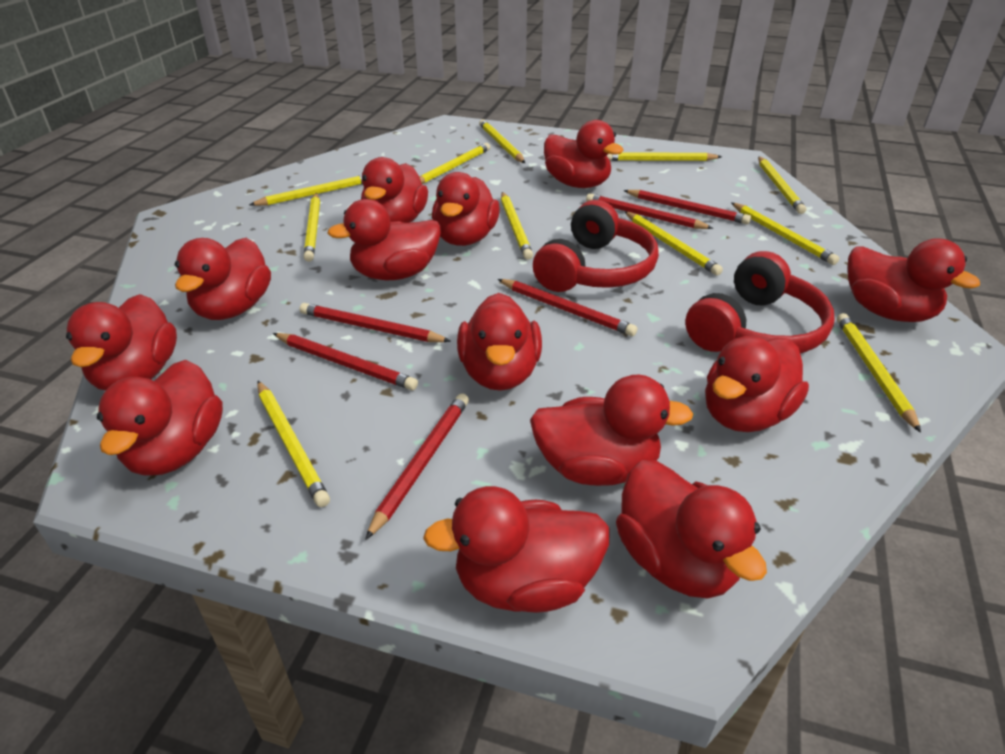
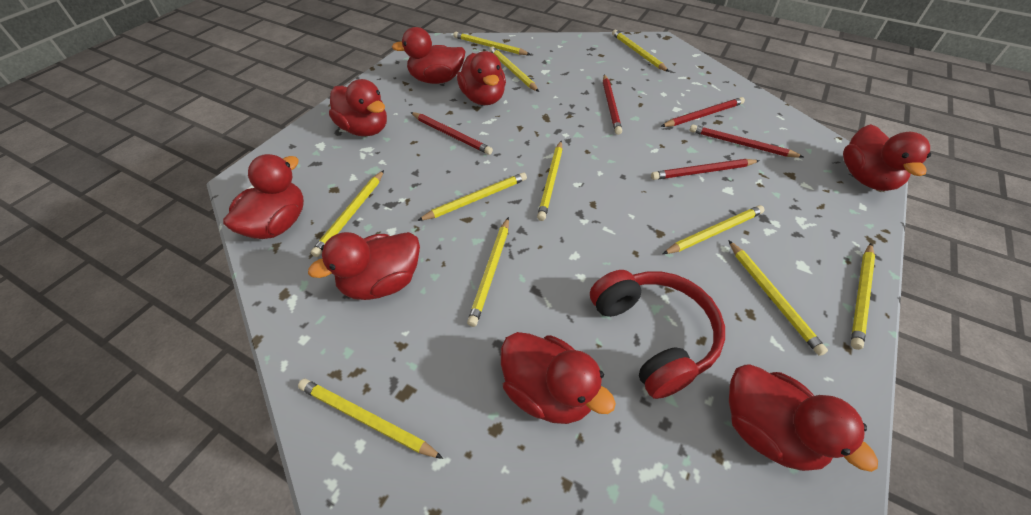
red duck: [66,294,177,391] [97,360,223,476] [175,238,271,320] [327,199,441,280] [361,157,428,223] [423,486,610,613] [432,172,500,246] [457,293,542,391] [530,375,693,486] [544,120,624,188] [616,460,767,598] [705,336,809,432] [848,238,980,322] = 13 -> [223,154,304,239] [308,232,420,300] [329,79,387,136] [392,27,466,84] [457,51,506,105] [501,332,616,424] [729,364,878,472] [843,124,931,191] = 8
red headphones: [533,200,659,292] [685,251,834,354] = 2 -> [590,270,725,399] = 1
red pencil: [273,333,418,390] [299,303,450,342] [365,393,469,540] [498,279,637,336] [586,193,713,229] [623,190,751,224] = 6 -> [410,112,493,155] [603,74,622,135] [651,159,760,180] [661,97,745,127] [690,125,803,158] = 5

